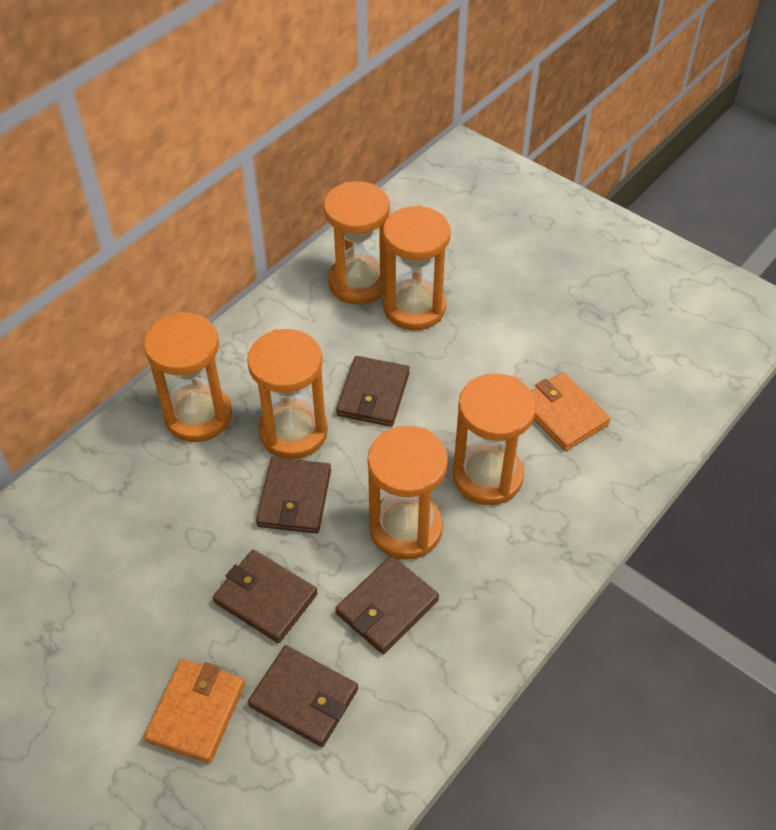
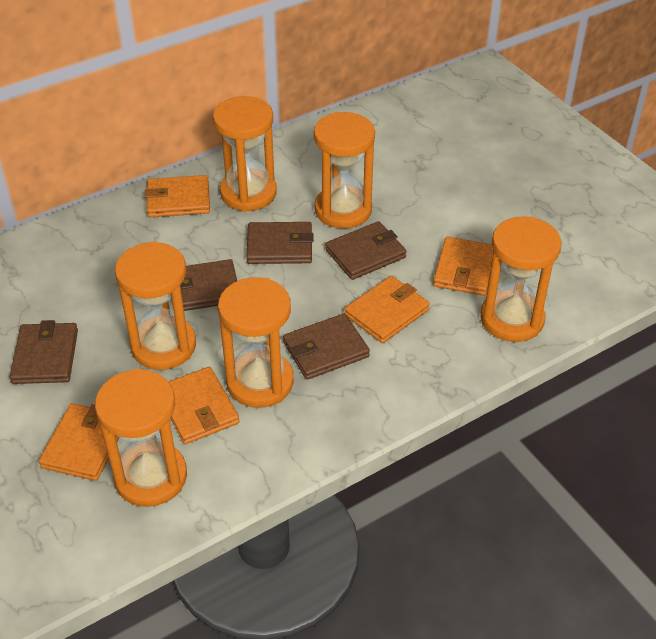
orange wallet: [144,659,245,763] [531,372,611,451] = 2 -> [39,403,119,481] [145,175,210,217] [169,367,240,444] [344,276,430,343] [433,237,493,296] = 5

